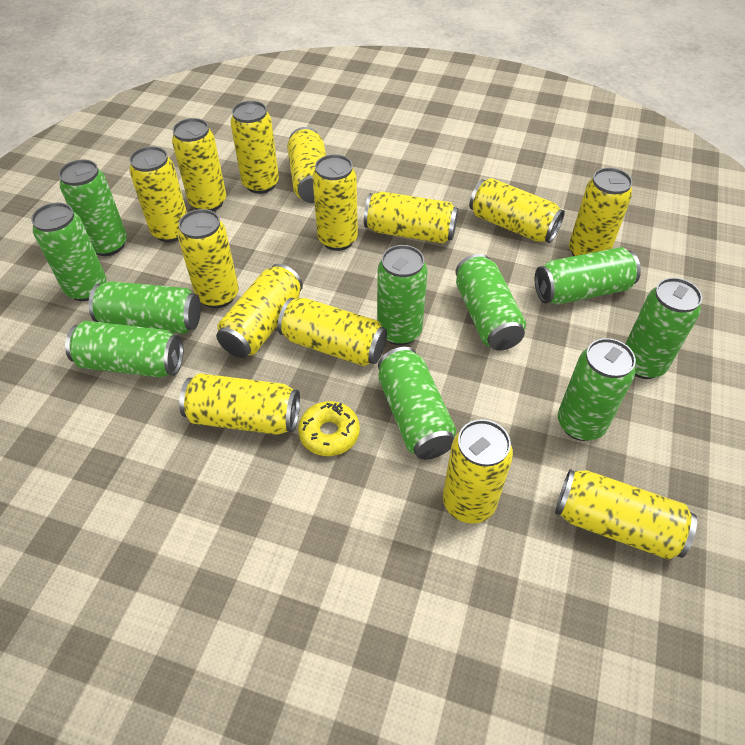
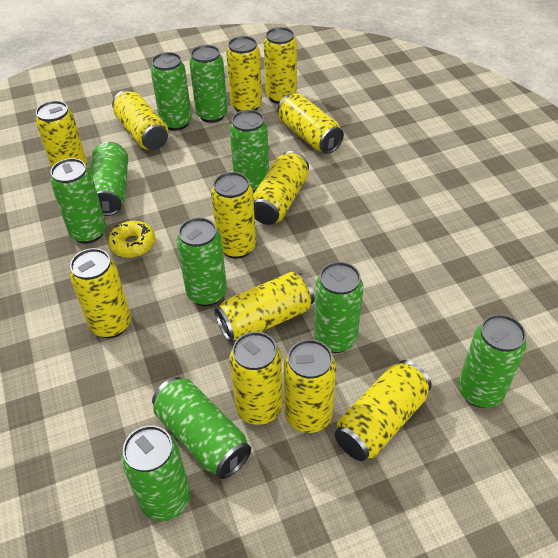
yellow can: [129,146,187,242] [172,118,226,211] [178,209,239,308] [179,373,300,435] [216,264,303,358] [230,101,279,194] [278,298,387,366] [287,127,326,203] [312,154,358,251] [364,191,458,243] [443,419,513,524] [469,178,565,243] [555,469,697,560] [569,168,633,256] = 14 -> [36,101,88,168] [70,248,131,338] [112,90,168,150] [211,172,256,259] [215,272,315,342] [226,36,262,112] [229,332,283,425] [253,151,309,225] [264,27,297,104] [278,93,344,154] [284,339,336,433] [335,360,432,461] = 12

